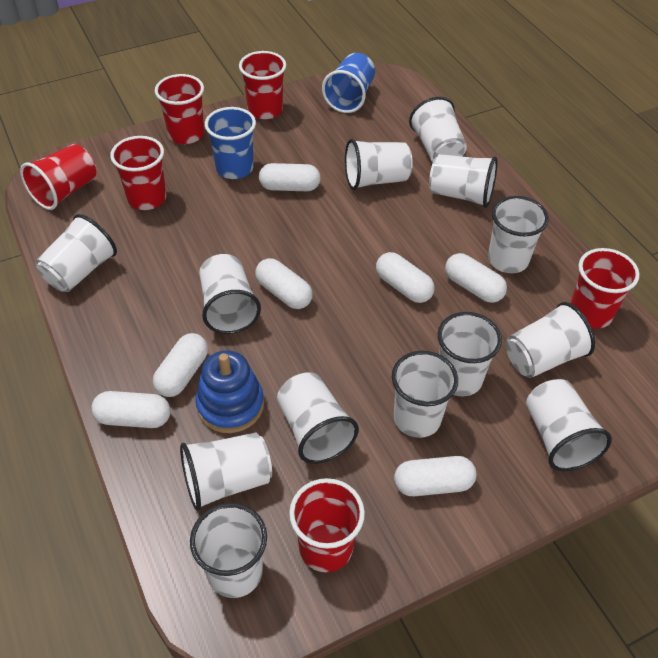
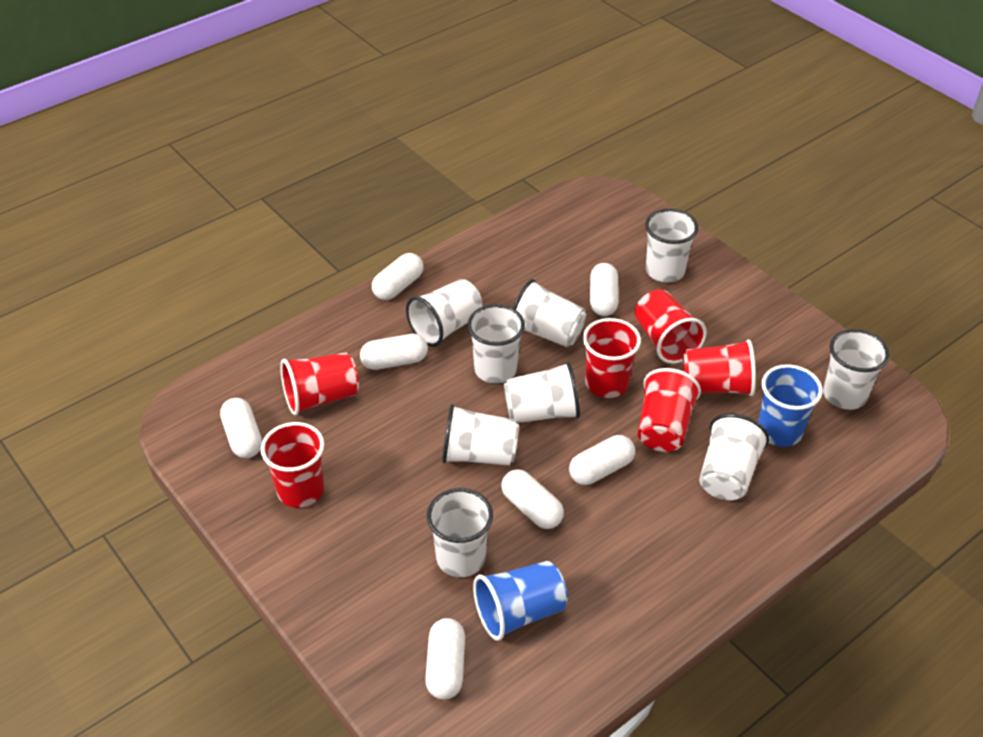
blue stacking toy: [195,351,264,433] = 1 -> none = 0
white cup: [36,214,117,292] [180,433,272,511] [190,503,267,598] [199,254,261,334] [277,372,359,464] [345,139,413,190] [392,351,458,438] [409,97,467,163] [429,154,497,208] [438,312,502,396] [488,196,549,273] [506,302,595,378] [526,379,612,471] = 13 -> [406,279,483,347] [427,488,493,577] [442,404,519,466] [467,304,525,384] [504,362,580,423] [513,279,586,347] [645,209,698,282] [699,413,769,500] [823,329,890,410] = 9

